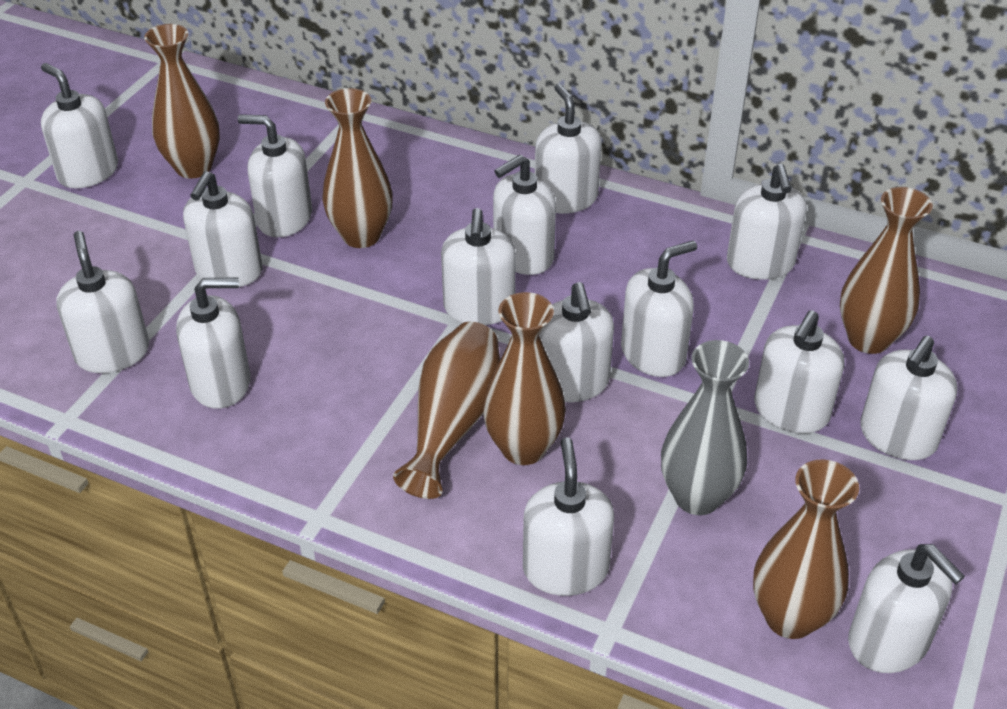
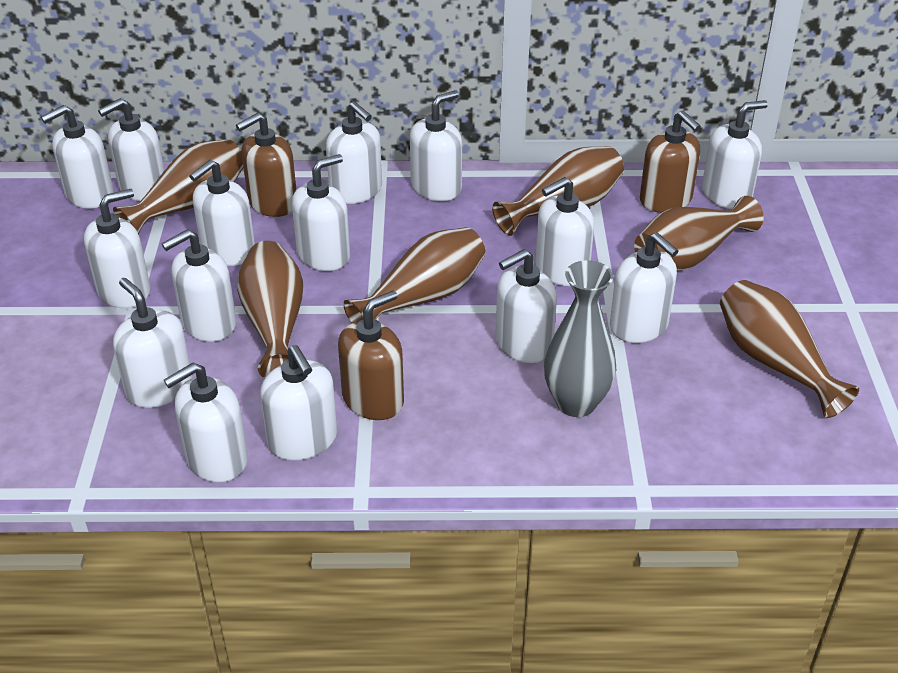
brown soap dispenser: none = 0 -> [236,113,296,217] [338,290,404,420] [640,110,701,213] = 3

